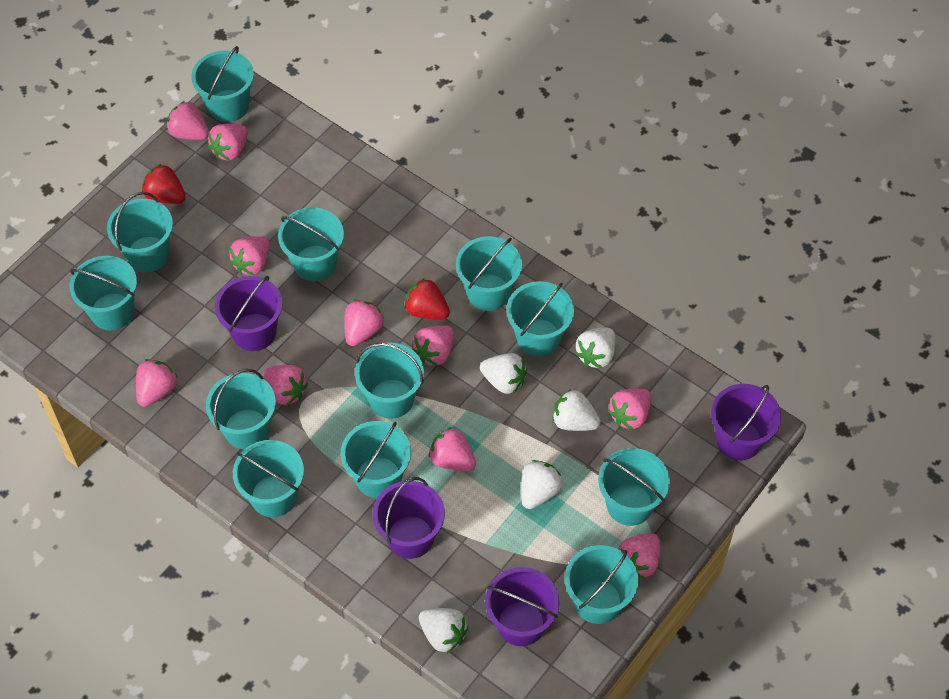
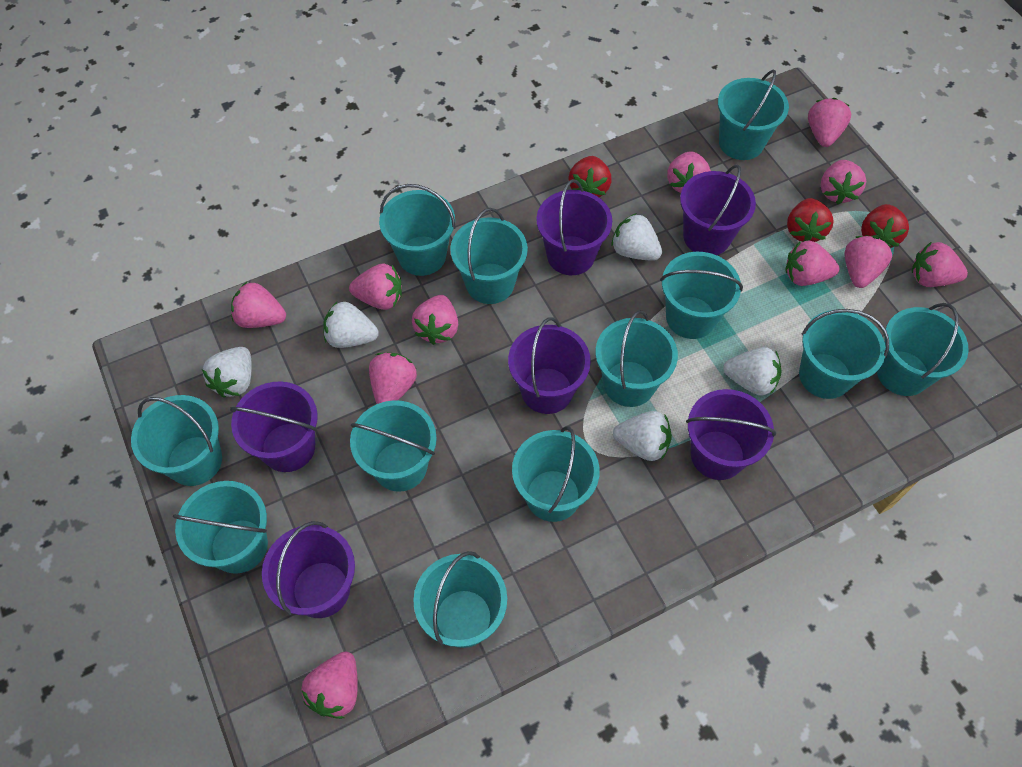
pink strawberry: [136,359,178,407] [166,101,209,140] [208,124,248,161] [229,236,270,275] [263,365,308,406] [344,300,384,346] [412,325,454,366] [429,427,476,472] [608,389,651,430] [618,533,661,579] = 10 -> [231,282,286,328] [301,651,358,719] [349,264,402,310] [369,353,417,404] [412,295,458,345] [667,151,711,193] [785,241,839,286] [808,98,851,147] [821,160,866,204] [845,236,892,288] [912,242,968,287] = 11
purple bucket: [215,276,283,351] [373,477,445,559] [485,567,560,646] [711,384,781,460] = 4 -> [230,381,318,472] [262,521,355,618] [508,317,591,414] [536,179,612,275] [680,164,756,255] [686,389,776,480] = 6
red strawberry: [142,164,186,204] [404,278,450,320] = 2 -> [568,156,612,197] [787,198,834,242] [861,204,909,248] = 3

